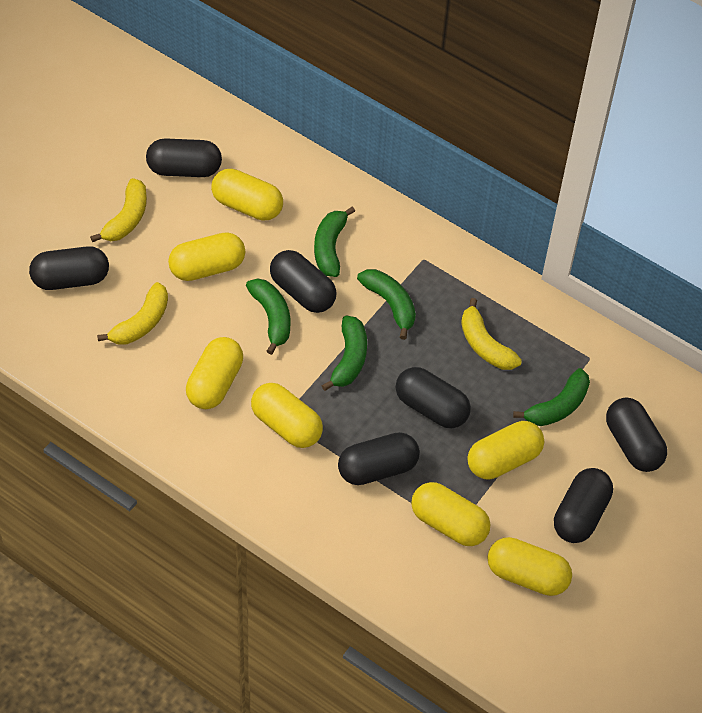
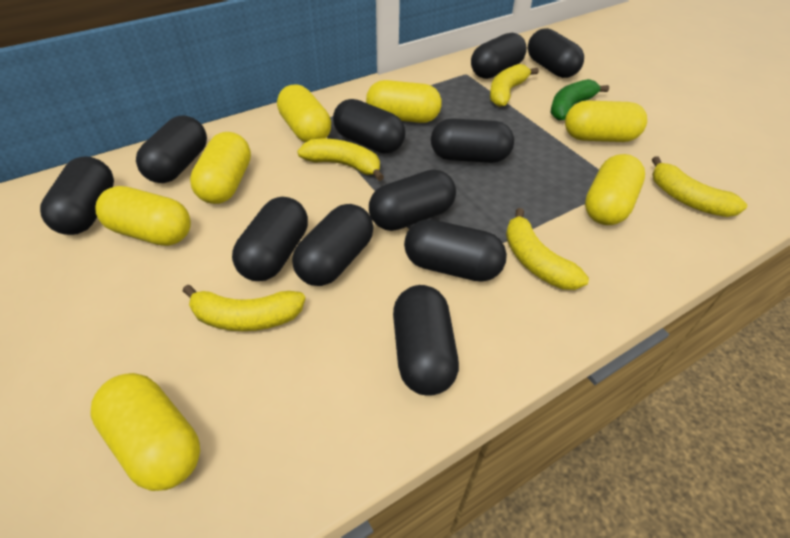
black capsule: [29,246,109,290] [146,138,222,177] [270,250,336,313] [338,432,420,485] [396,367,471,428] [554,468,613,543] [606,398,667,472] = 7 -> [40,156,114,235] [136,116,207,183] [232,197,308,281] [292,204,373,286] [333,99,406,154] [369,169,456,231] [393,285,459,395] [404,219,507,282] [431,118,514,163] [471,33,527,79] [528,28,584,78] = 11
green banana: [246,278,290,355] [314,207,355,277] [321,316,367,391] [357,269,416,340] [513,368,590,426] = 5 -> [551,79,609,121] = 1
yellow banana: [90,178,147,242] [97,282,168,345] [461,298,522,370] = 3 -> [183,285,306,331] [297,139,384,181] [490,64,539,107] [506,208,589,290] [652,156,747,217] = 5

